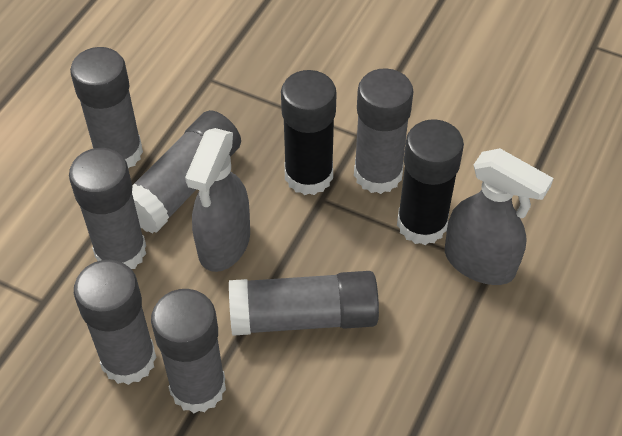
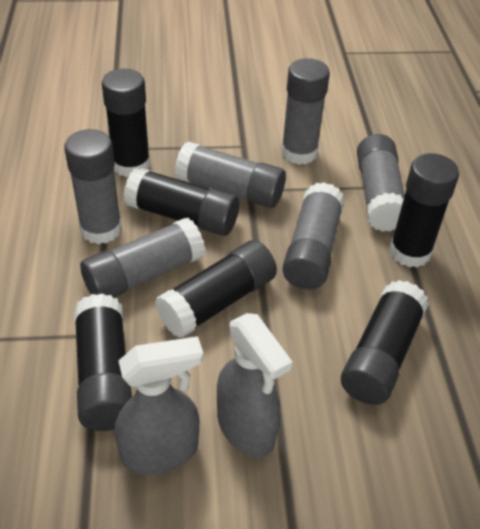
black glue stick: [281,70,337,195] [397,119,464,245] = 2 -> [74,293,132,431] [102,69,150,177] [124,167,239,236] [155,240,277,338] [341,280,429,405] [389,153,459,268] = 6
grey glue stick: [69,148,146,269] [70,47,143,169] [74,260,157,385] [132,110,241,234] [151,289,226,413] [229,271,379,336] [354,68,413,194] = 7 -> [64,129,122,244] [80,218,205,298] [175,141,286,208] [281,58,330,165] [282,182,345,289] [357,134,405,232] = 6

